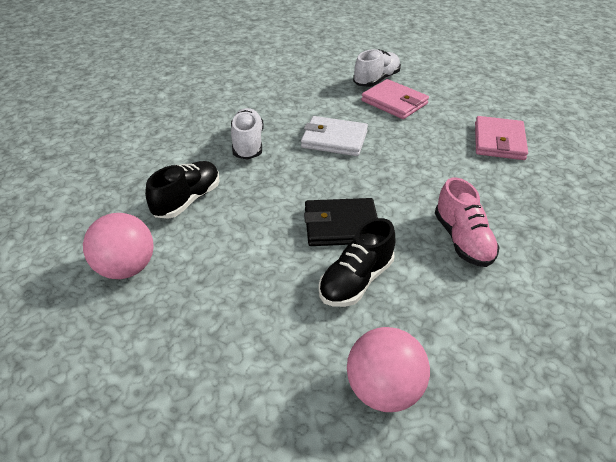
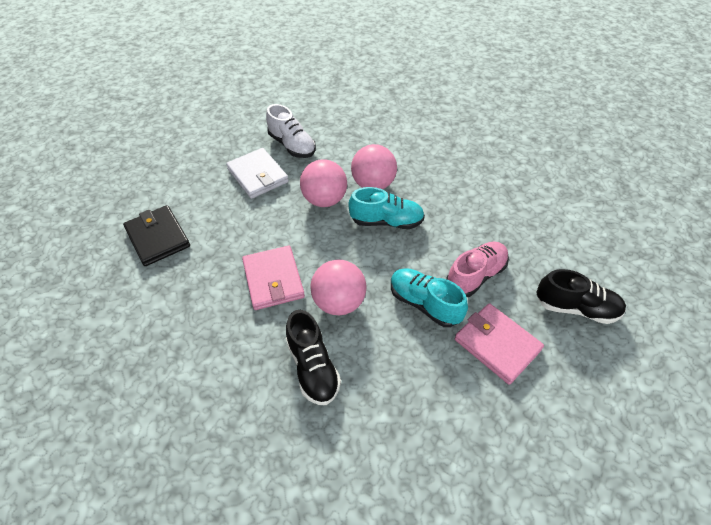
pink ball: [83,213,154,279] [347,327,430,412] = 2 -> [300,159,347,207] [310,260,366,315] [351,144,397,189] = 3
turquoise shoe: none = 0 -> [348,187,425,229] [391,268,468,327] = 2
white shoe: [231,108,264,160] [353,49,401,87] = 2 -> [266,104,316,158] = 1

